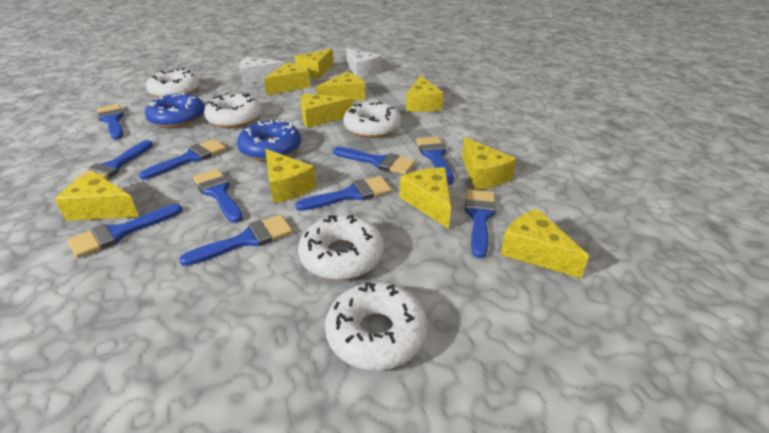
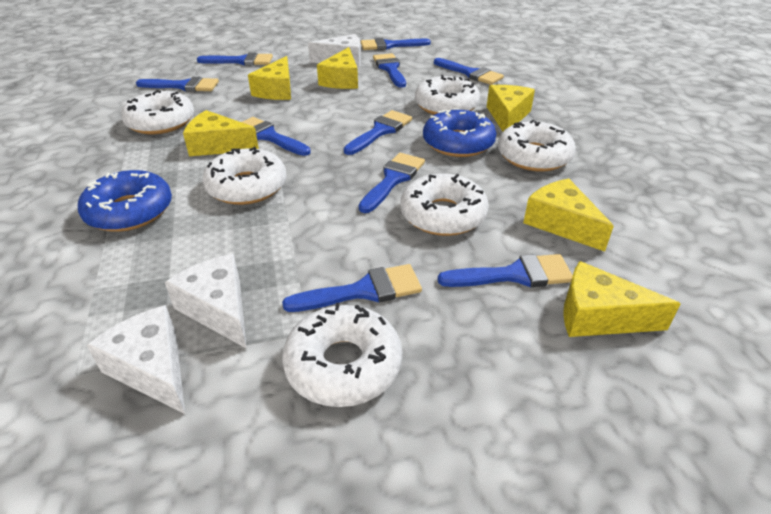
white cheese: [239,57,285,84] [346,48,382,78] = 2 -> [87,305,185,414] [165,254,247,349] [308,34,361,67] = 3
white donut: [146,68,200,98] [204,93,262,128] [298,215,384,280] [325,282,428,370] [343,102,401,138] = 5 -> [121,90,194,134] [202,147,287,205] [282,303,402,407] [400,173,489,236] [415,75,480,115] [498,120,576,172] = 6
yellow cheese: [55,172,139,221] [264,63,310,95] [265,149,316,203] [295,48,333,79] [301,94,353,128] [316,72,365,101] [400,167,451,229] [406,75,443,112] [462,137,516,190] [501,209,589,278] = 10 -> [183,110,259,156] [248,56,291,100] [317,47,358,89] [487,85,535,132] [523,179,614,252] [563,261,681,337] = 6

